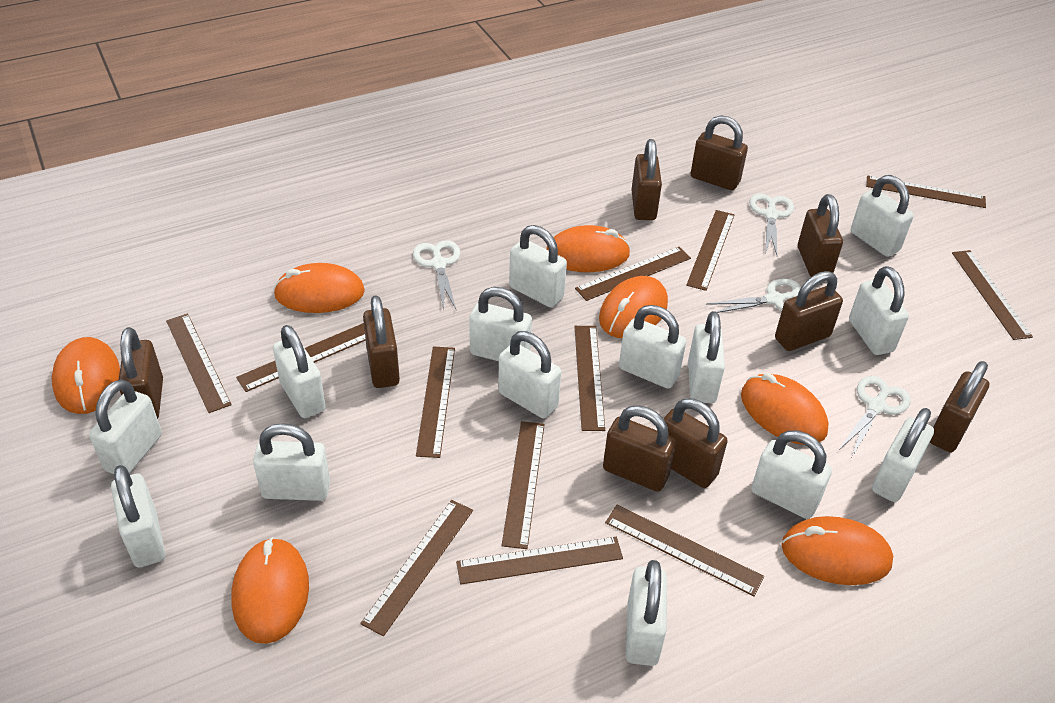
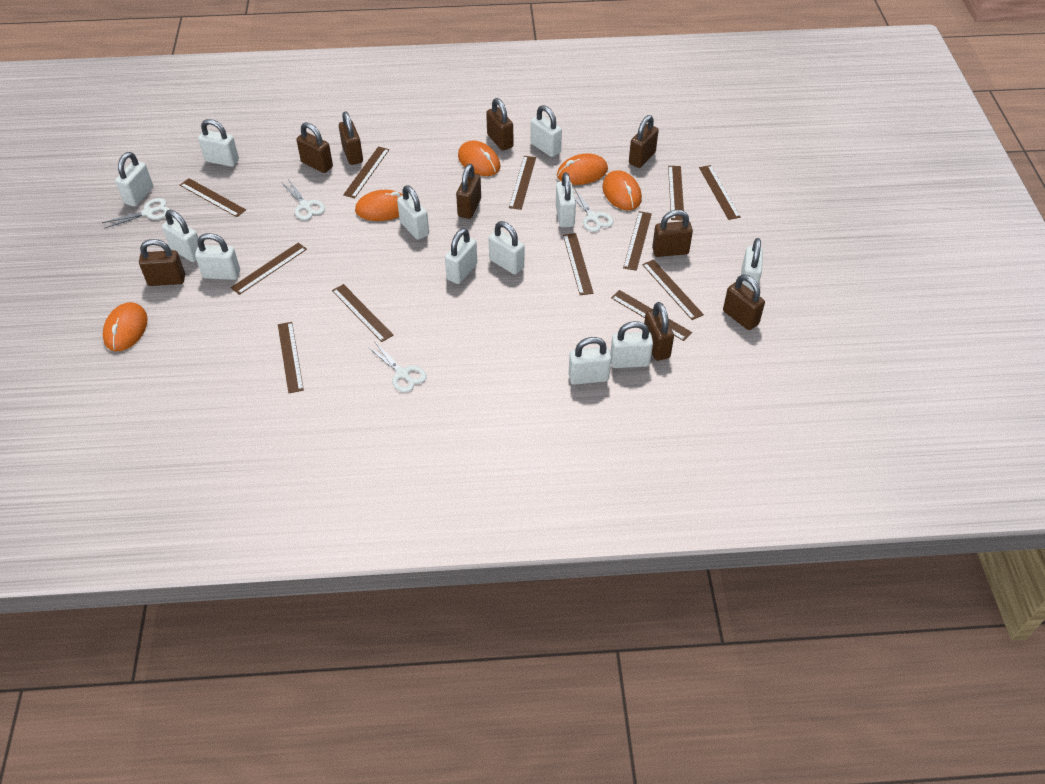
orange mouse: [52,337,120,414] [231,537,309,644] [273,263,365,313] [546,225,630,272] [599,276,668,338] [741,373,829,445] [781,516,893,585] = 7 -> [103,302,148,351] [355,190,403,221] [458,140,500,176] [557,153,608,185] [602,170,642,210] = 5
white padlock: [89,379,162,474] [111,465,166,568] [253,423,330,501] [273,325,326,418] [469,287,532,361] [498,331,561,418] [509,225,567,307] [619,305,686,389] [626,560,667,666] [688,311,725,403] [751,431,832,519] [849,266,909,355] [851,175,914,257] [872,408,934,502] = 14 -> [115,152,153,206] [162,210,198,262] [195,233,240,280] [198,119,239,167] [397,185,429,240] [445,228,477,284] [488,221,524,275] [531,105,562,157] [556,172,576,228] [569,337,611,385] [610,321,653,368] [741,238,763,292] = 12

